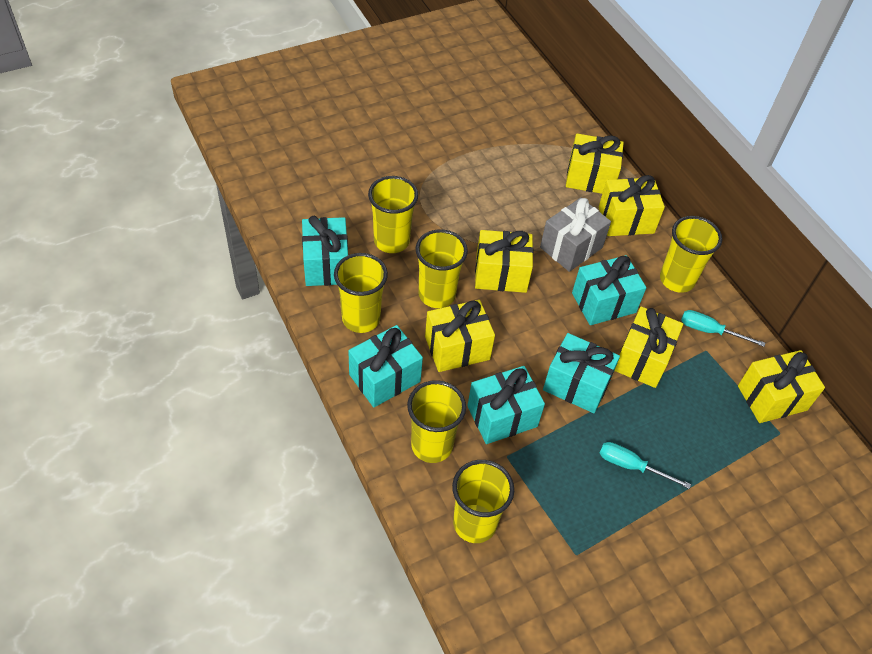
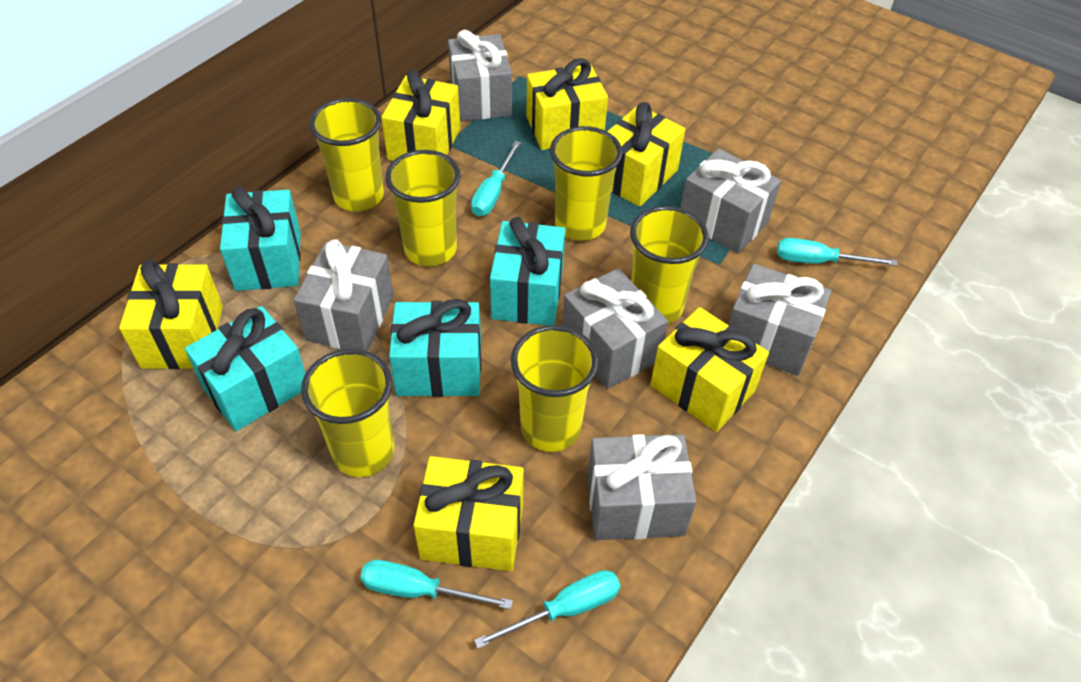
grey gift: [540,198,611,272] = 1 -> [294,239,394,351] [448,29,512,121] [562,268,668,389] [587,434,696,540] [681,149,781,254] [728,264,832,376] = 6
turquoise gift: [302,216,348,286] [348,325,423,407] [467,366,545,444] [543,333,620,413] [572,255,646,325] = 5 -> [185,306,306,431] [220,187,301,291] [389,299,481,397] [490,217,565,326] = 4
turquoise screwdriver: [600,442,691,489] [681,310,765,347] = 2 -> [360,560,513,610] [471,141,521,216] [474,570,621,649] [777,238,897,266] = 4

